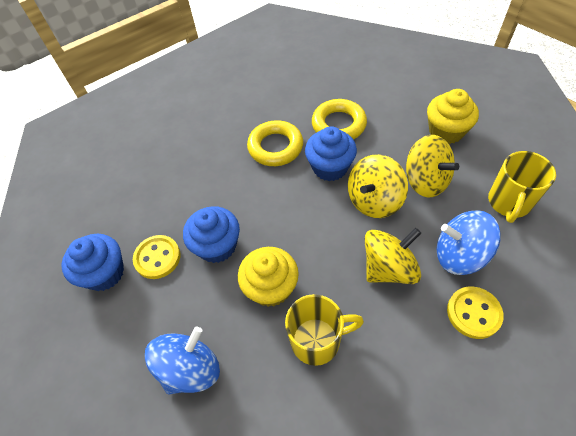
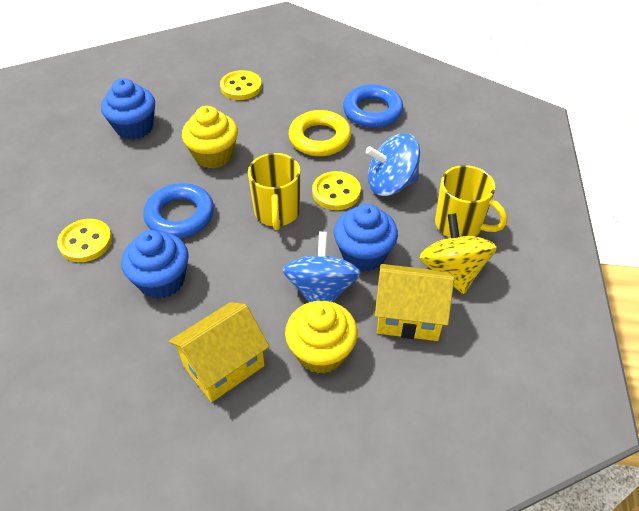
blue ring: none = 0 -> [143,183,214,238] [343,84,403,128] = 2
yellow button: [133,235,180,279] [447,287,504,339] = 2 -> [57,219,112,262] [220,70,262,100] [312,171,361,210] = 3
yellow house: none = 0 -> [169,302,270,402] [375,264,454,341] = 2
yellow ring: [247,120,303,166] [312,99,367,140] = 2 -> [289,110,351,156] = 1
yellow spinning top: [348,154,408,218] [365,228,421,284] [406,135,459,198] = 3 -> [419,213,497,294] = 1

